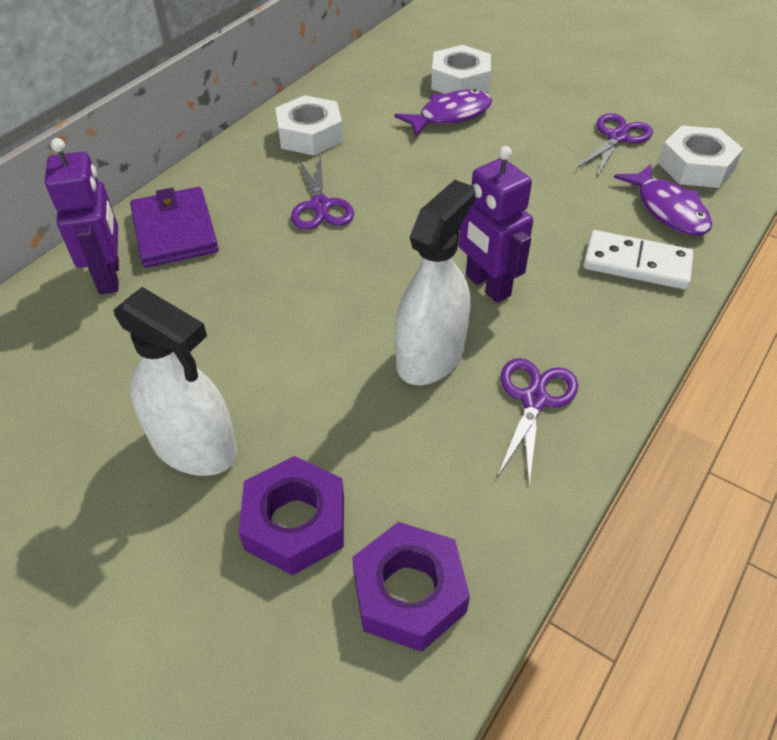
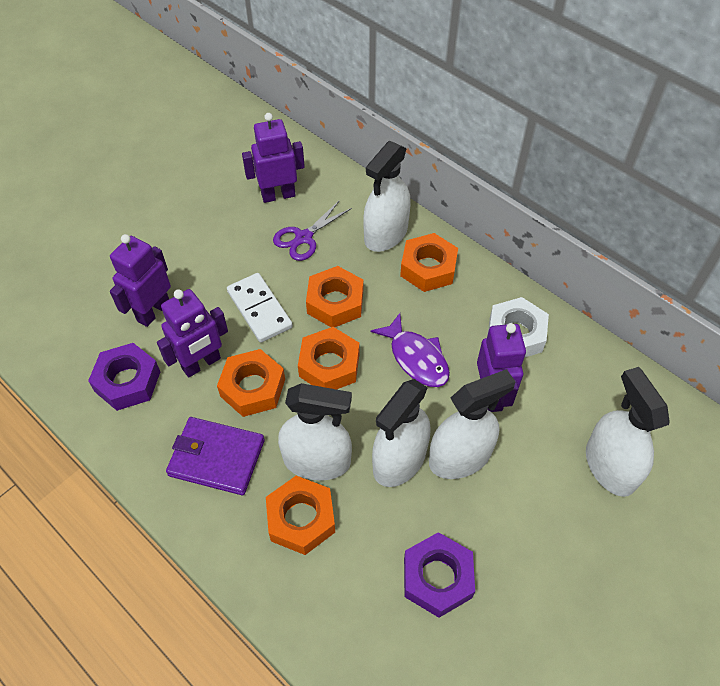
orange nut: none = 0 -> [217,349,285,417] [266,476,335,555] [298,327,359,390] [306,266,363,327] [400,233,458,292] = 5
purple fish: [395,89,492,136] [614,164,712,236] = 2 -> [371,313,450,387] = 1
purple robot: [45,138,119,294] [459,146,533,303] = 2 -> [110,234,171,327] [157,289,228,377] [242,113,305,203] [477,323,526,412] = 4
purple scissors: [291,155,354,230] [497,358,578,484] [576,113,653,177] = 3 -> [273,200,352,261] = 1
white nut: [275,95,343,156] [431,45,491,94] [658,125,743,188] = 3 -> [487,297,549,358] = 1
white spray bottle: [114,287,237,476] [395,180,475,385] = 2 -> [278,383,352,481] [363,141,410,252] [372,379,430,487] [429,369,515,479] [586,367,670,497] = 5

